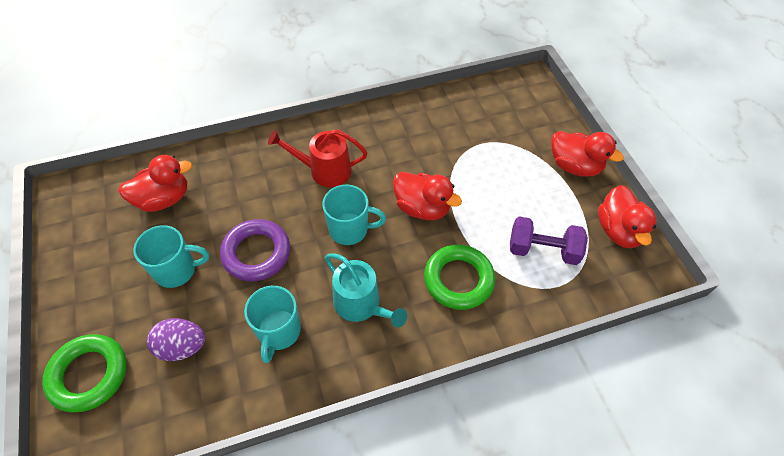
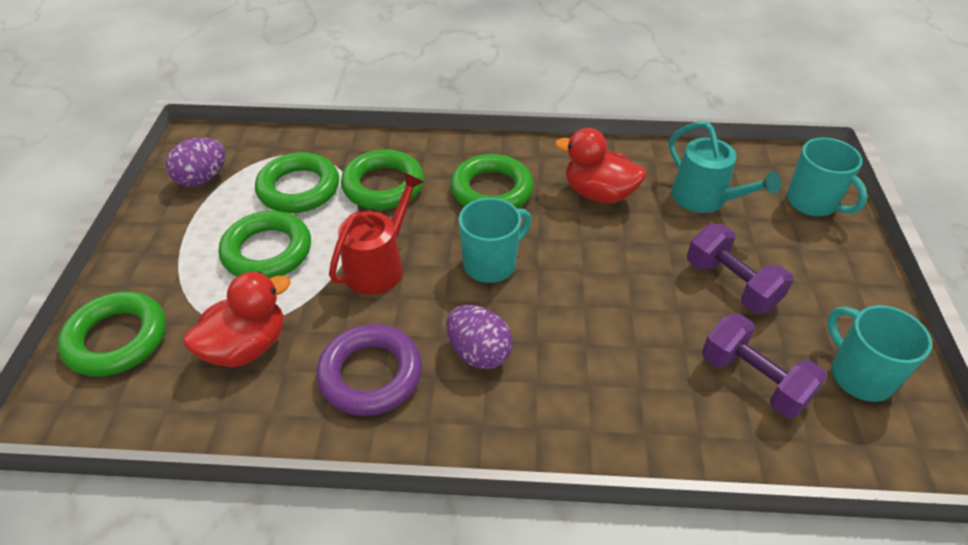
green ring: [42,334,126,412] [424,245,495,310] = 2 -> [58,292,166,377] [219,211,311,279] [255,152,339,213] [341,149,424,210] [450,154,534,209] = 5
purple dumbbell: [510,217,588,265] = 1 -> [687,224,793,313] [702,313,827,418] = 2
purple egg: [147,318,205,361] = 1 -> [166,137,225,187] [446,305,513,369] = 2
red duck: [118,155,192,212] [393,172,462,220] [551,131,624,177] [598,185,657,248] = 4 -> [183,271,291,367] [555,128,646,203] = 2

